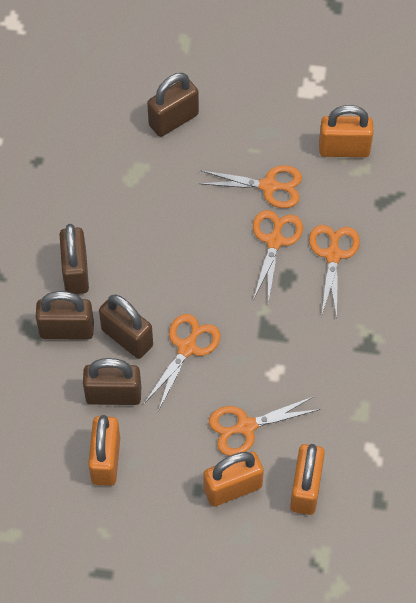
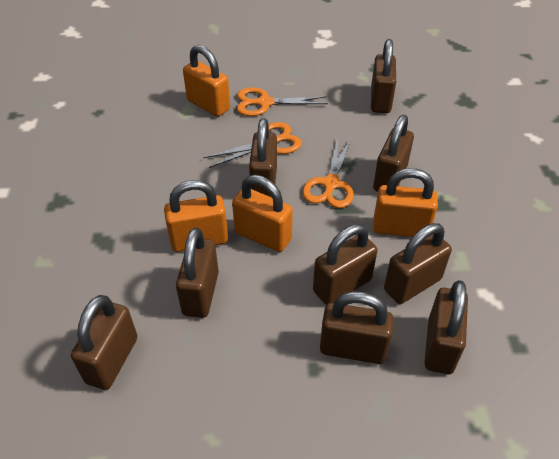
brown padlock: [36,291,94,339] [60,224,89,294] [83,358,141,405] [99,295,153,359] [147,73,199,137] = 5 -> [71,295,137,390] [176,227,219,318] [249,118,277,197] [313,224,378,305] [320,291,394,364] [371,39,396,113] [373,115,414,192] [384,223,452,304] [424,280,468,374] = 9
orange scissors: [144,314,221,411] [198,165,302,208] [209,396,320,456] [253,210,303,303] [309,225,360,318] = 5 -> [203,122,302,168] [237,87,328,116] [302,137,354,208] = 3

